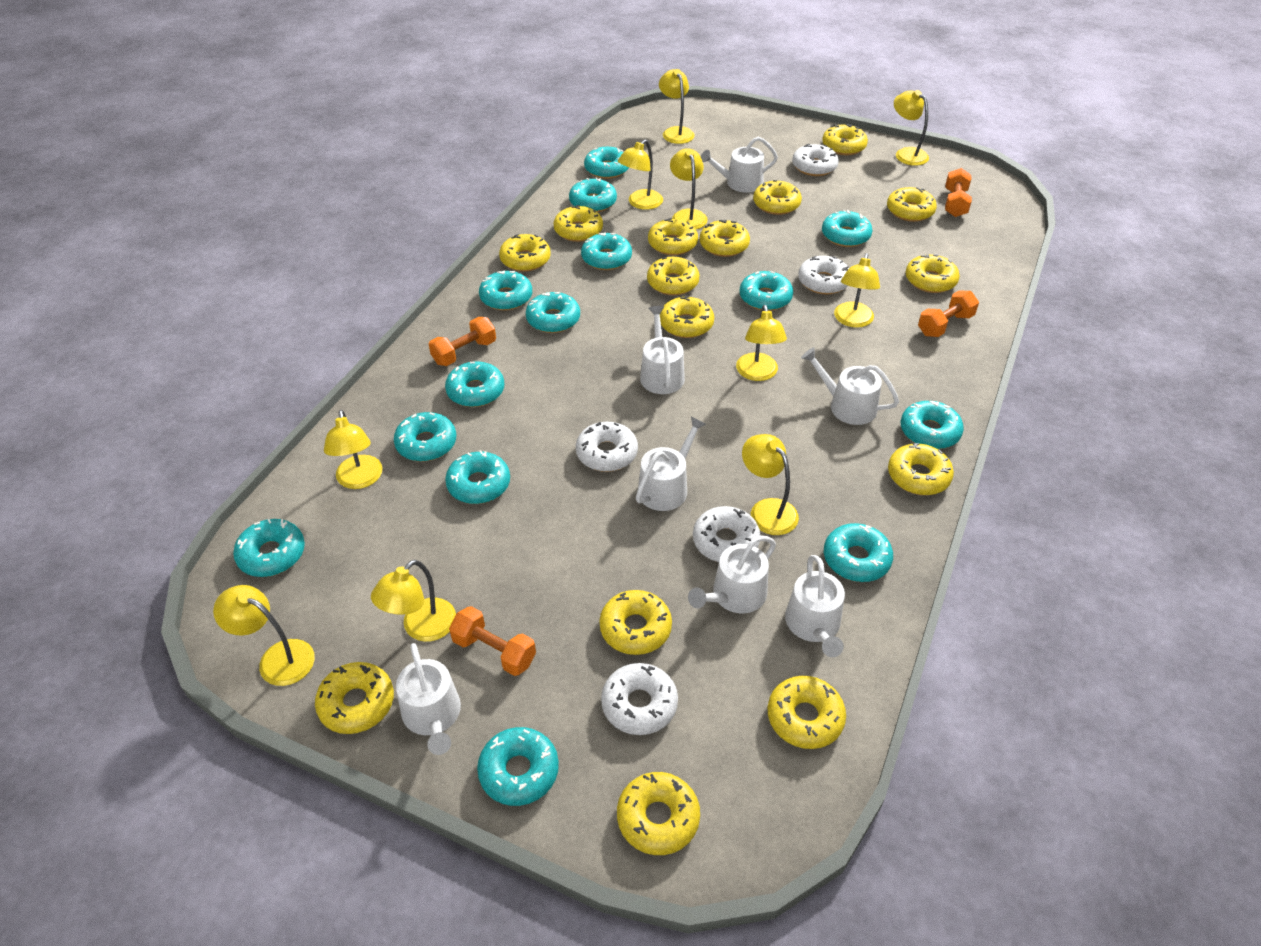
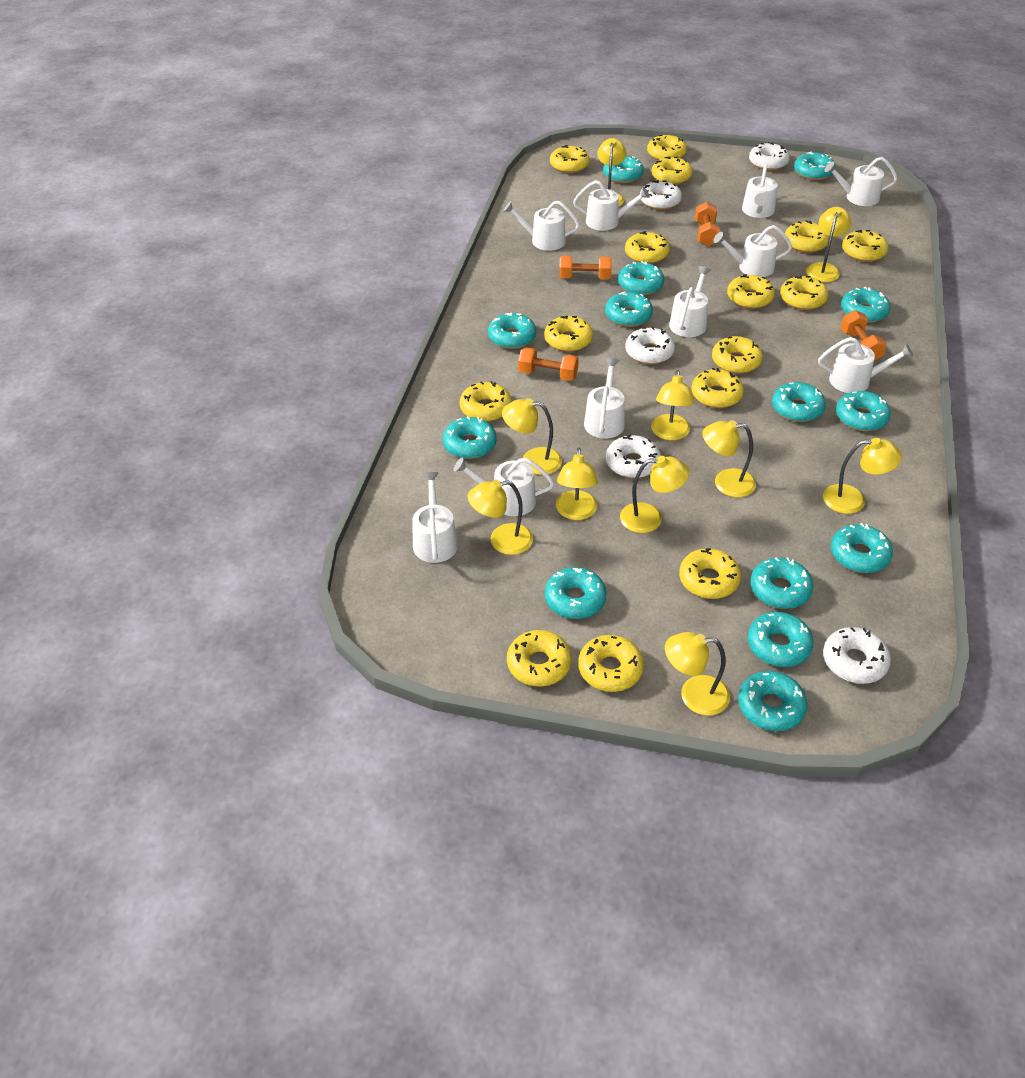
white watering can: [396,643,461,755] [636,416,706,511] [640,306,685,394] [688,536,776,613] [701,137,778,193] [785,555,845,657] [801,347,899,425] = 7 -> [412,472,458,563] [453,458,554,516] [503,201,580,251] [573,180,650,231] [584,358,625,439] [669,266,711,337] [713,225,792,277] [742,164,778,218] [818,337,913,393] [825,157,898,206] = 10

